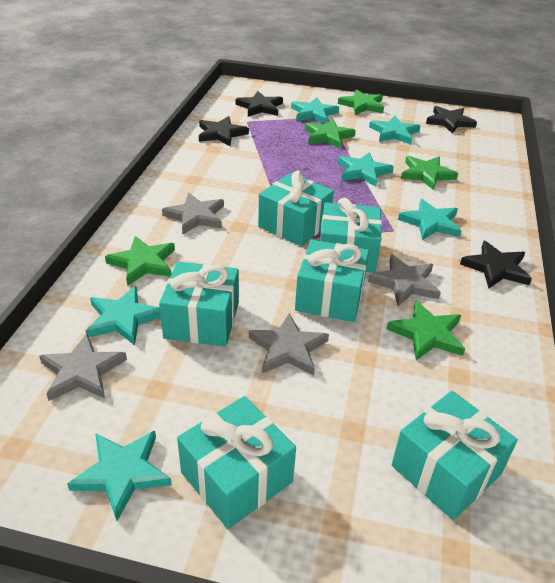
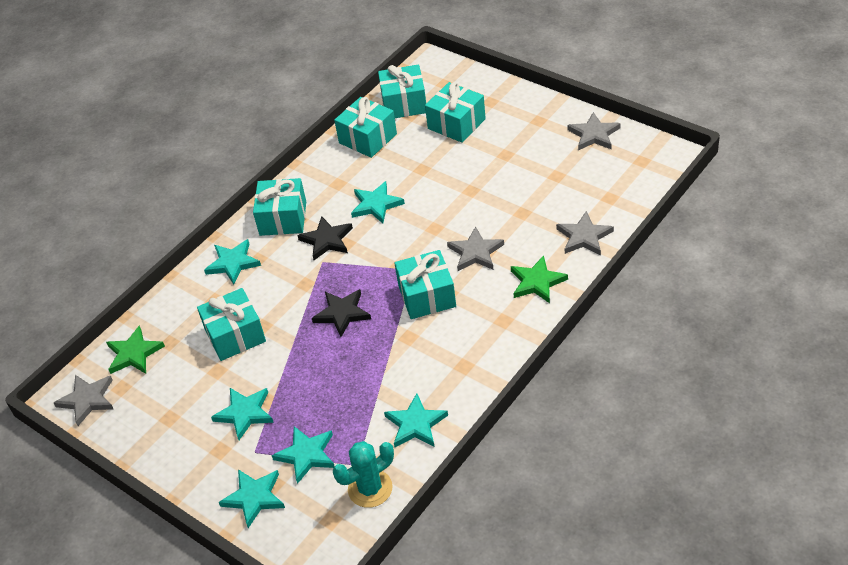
black star: [199,116,249,146] [235,91,283,117] [426,106,477,134] [460,241,532,288] = 4 -> [297,216,353,260] [312,289,371,337] = 2
green star: [105,236,175,286] [305,119,356,148] [338,89,384,115] [387,300,465,360] [401,156,458,190] = 5 -> [106,326,165,374] [511,255,568,303] = 2
turquoise cactus: none = 0 -> [333,441,394,508] = 1

